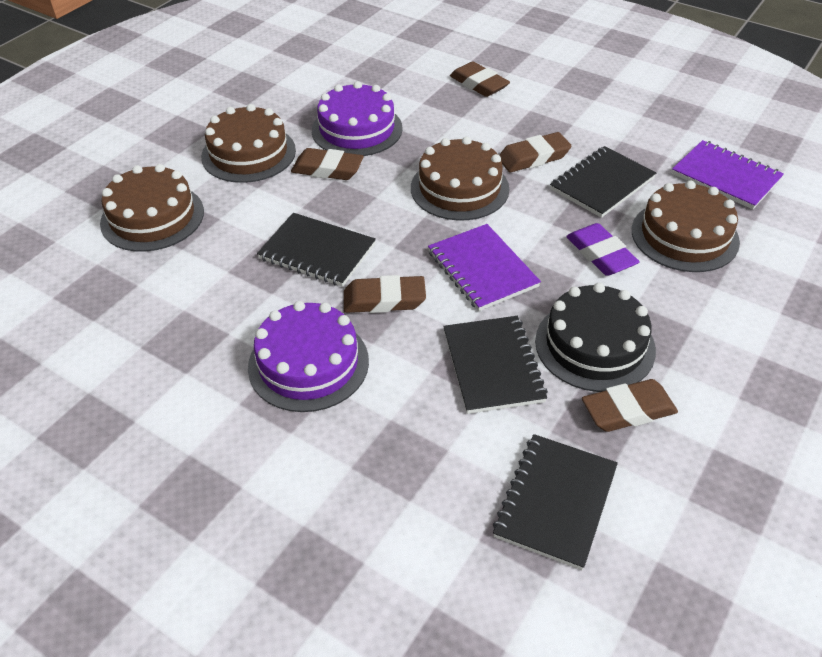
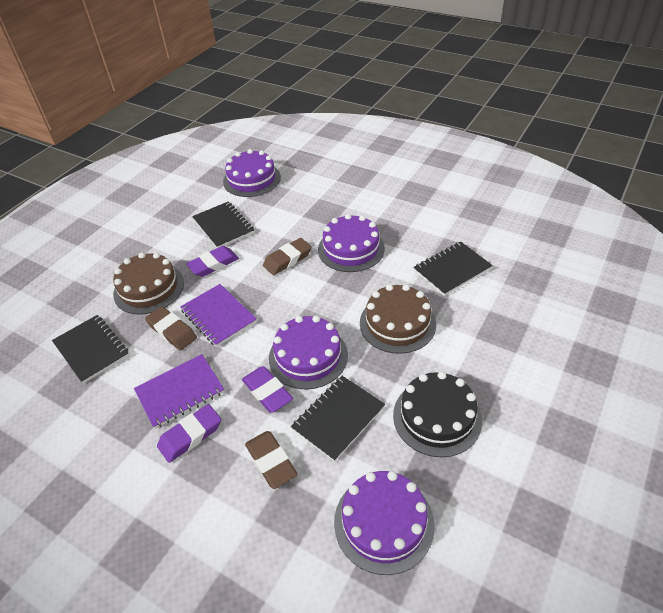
brown cake: [100,164,204,252] [201,104,296,183] [411,137,509,220] [632,180,740,272] = 4 -> [113,252,184,315] [360,284,436,354] = 2
brown eraser: [291,148,364,180] [344,275,426,313] [450,61,510,97] [499,132,572,172] [582,379,678,432] = 5 -> [145,306,197,350] [245,431,298,489] [263,238,312,275] = 3
purple cake: [248,301,369,412] [312,81,403,156] = 2 -> [223,149,281,197] [269,316,348,389] [318,214,385,272] [334,471,435,575] = 4
purple eraser: [566,223,640,276] = 1 -> [157,404,221,463] [186,246,239,277] [242,366,293,413] = 3

